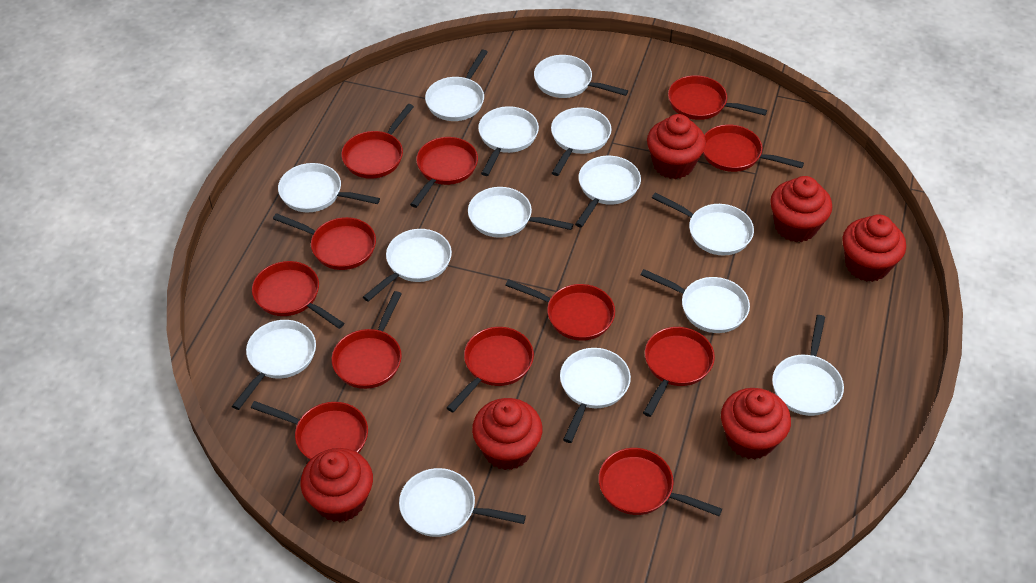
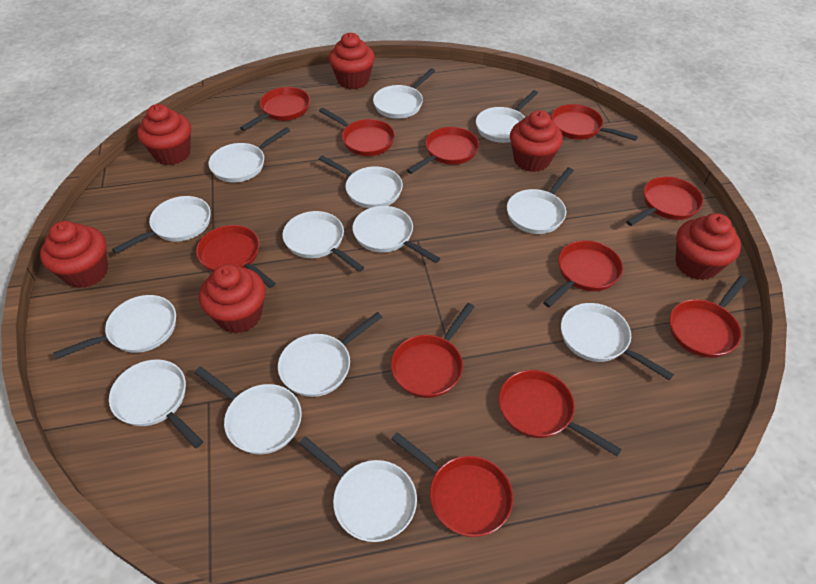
red pan: [251,401,368,460] [252,261,344,329] [273,213,376,270] [332,291,402,389] [341,104,414,179] [410,137,478,208] [447,327,534,412] [505,279,615,341] [598,448,722,516] [643,327,715,417] [668,75,767,120] [703,125,804,172] = 12 -> [196,225,276,288] [240,87,310,131] [319,108,395,156] [391,303,474,398] [391,432,513,537] [407,127,479,174] [499,370,622,456] [543,240,623,307] [551,104,638,141] [626,177,704,226] [670,276,748,358] = 11

